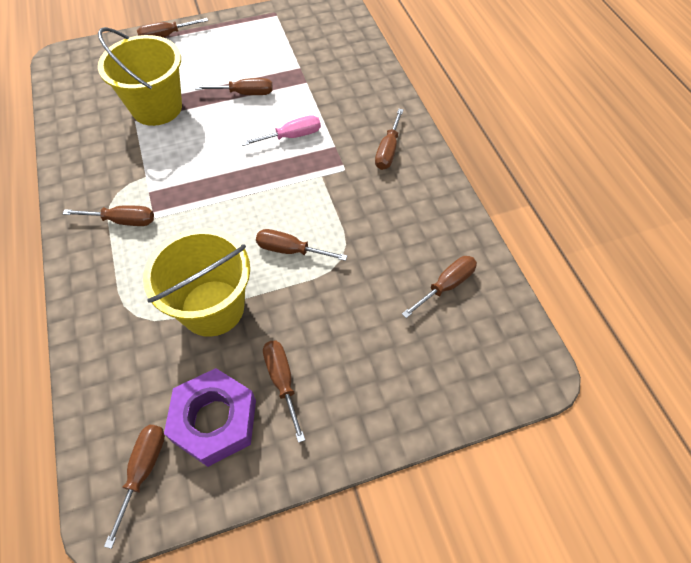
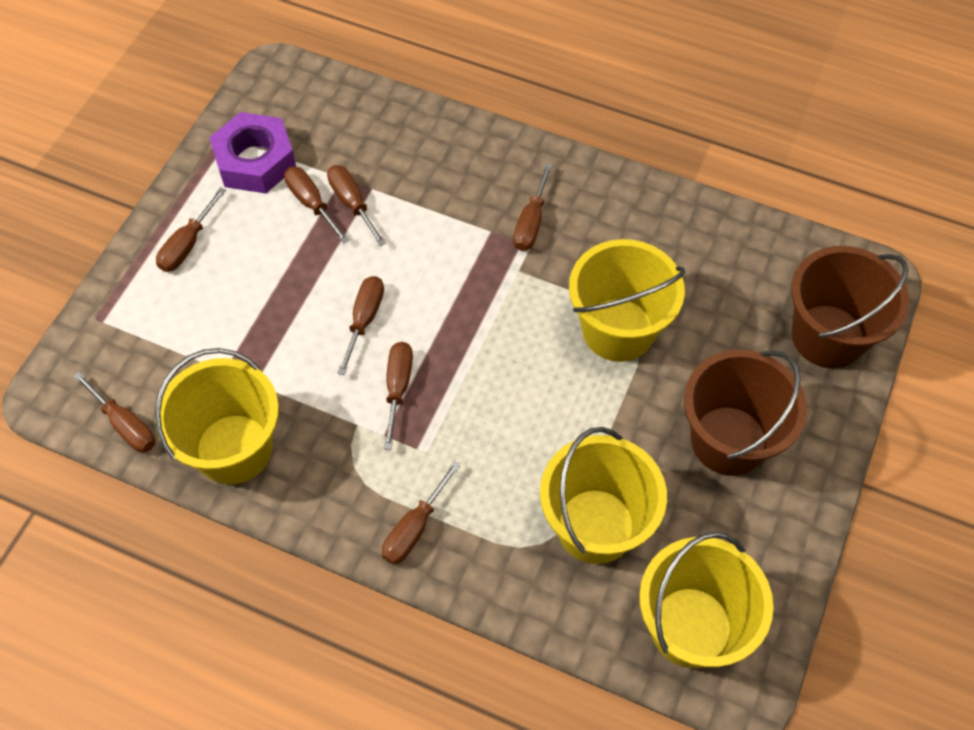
brown bucket: none = 0 -> [684,350,807,476] [791,246,909,368] = 2
pink screwdriver: [241,115,321,146] = 1 -> none = 0
yellow bucket: [98,27,182,126] [143,228,250,337] = 2 -> [155,348,279,485] [540,427,667,564] [569,239,685,362] [639,532,774,668] = 4

